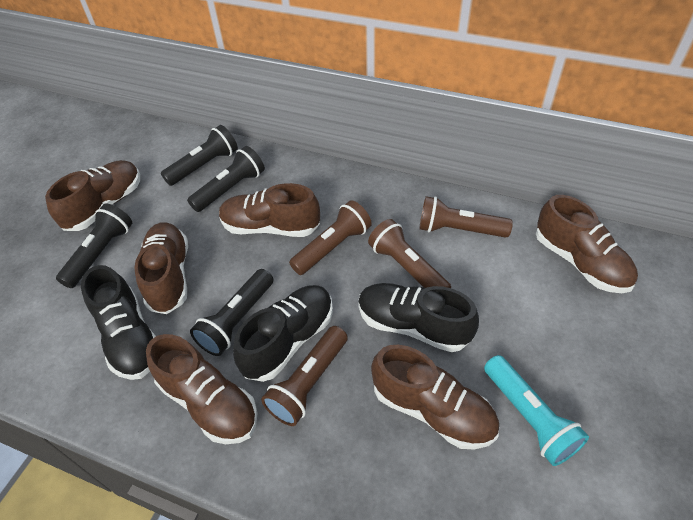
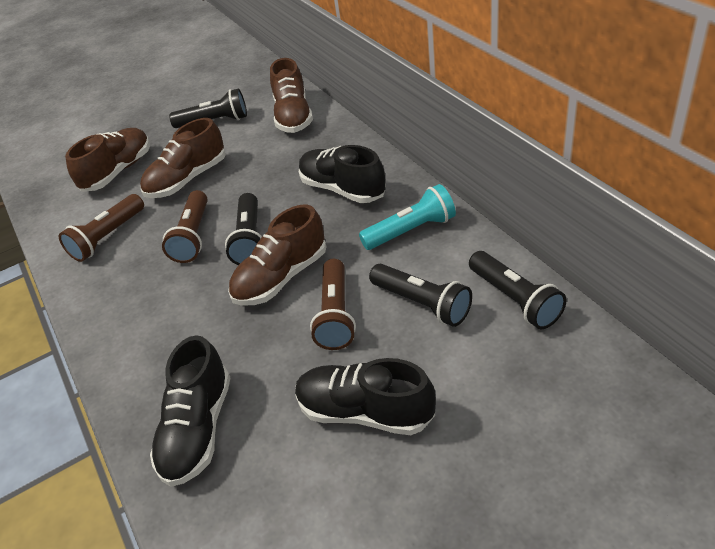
brown flashlight: [261,326,348,426] [289,200,372,275] [368,219,451,288] [419,196,513,238] = 4 -> [59,194,144,262] [162,190,208,263] [310,259,356,350] = 3
brown shoe: [45,160,140,231] [134,223,188,314] [146,334,258,444] [219,183,320,237] [371,345,499,450] [536,195,638,293] = 6 -> [65,128,150,192] [140,118,226,198] [228,204,326,306] [270,58,313,133] = 4

